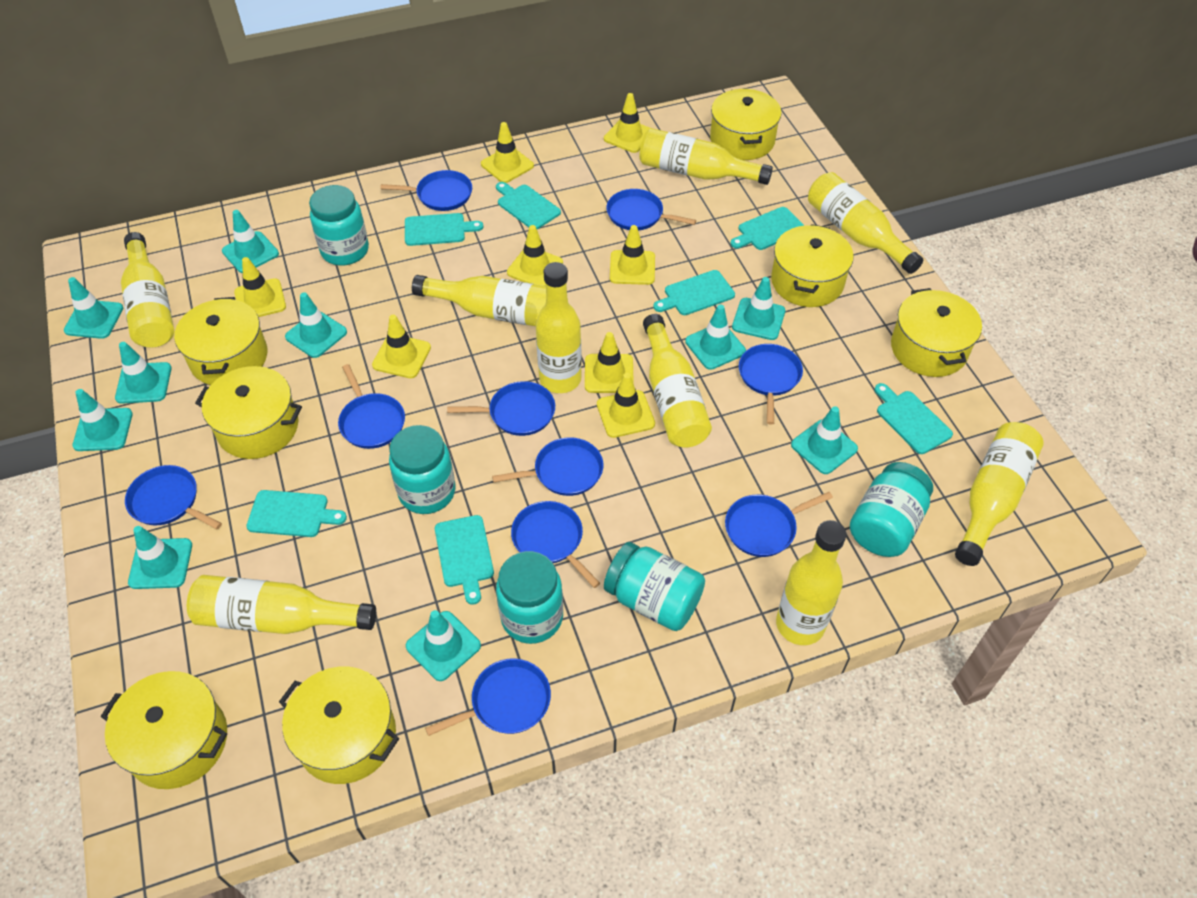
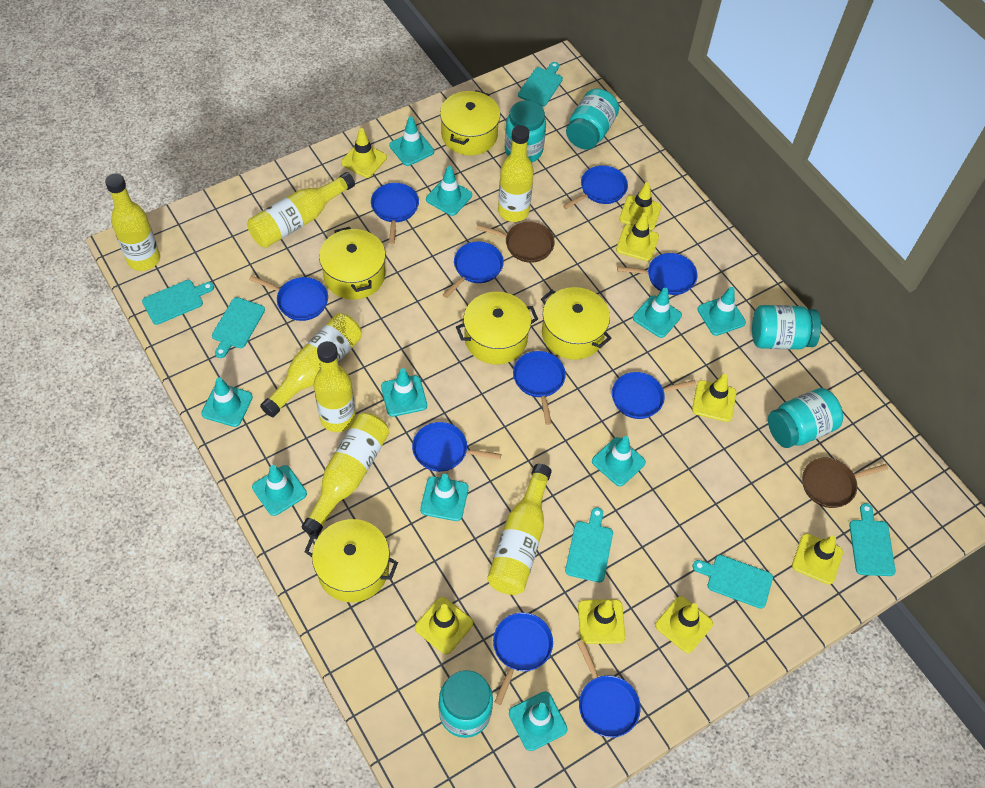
brown pan: none = 0 -> [476,222,555,263] [802,458,888,508] = 2
turquoise cutting board: [246,490,347,537] [405,213,483,246] [435,515,494,605] [496,182,561,229] [653,270,735,315] [730,207,805,250] [874,383,953,454] = 7 -> [142,280,214,325] [212,297,265,358] [518,62,563,107] [565,507,613,583] [693,555,773,609] [849,503,896,576] = 6
yellow bottle: [121,232,174,348] [187,575,376,634] [412,275,546,326] [536,262,582,393] [639,128,773,185] [643,314,712,447] [776,520,846,645] [808,172,923,274] [955,422,1044,566] = 9 -> [105,173,160,271] [247,172,355,248] [260,313,362,417] [302,413,390,536] [314,341,356,432] [487,464,552,595] [498,125,534,222] = 7
yellow pot: [101,671,227,789] [174,297,267,385] [195,366,302,459] [279,667,399,784] [710,89,782,160] [771,224,854,307] [891,288,982,377] = 7 -> [304,519,398,602] [319,227,386,300] [440,90,500,156] [456,292,538,364] [541,287,611,360] = 5

